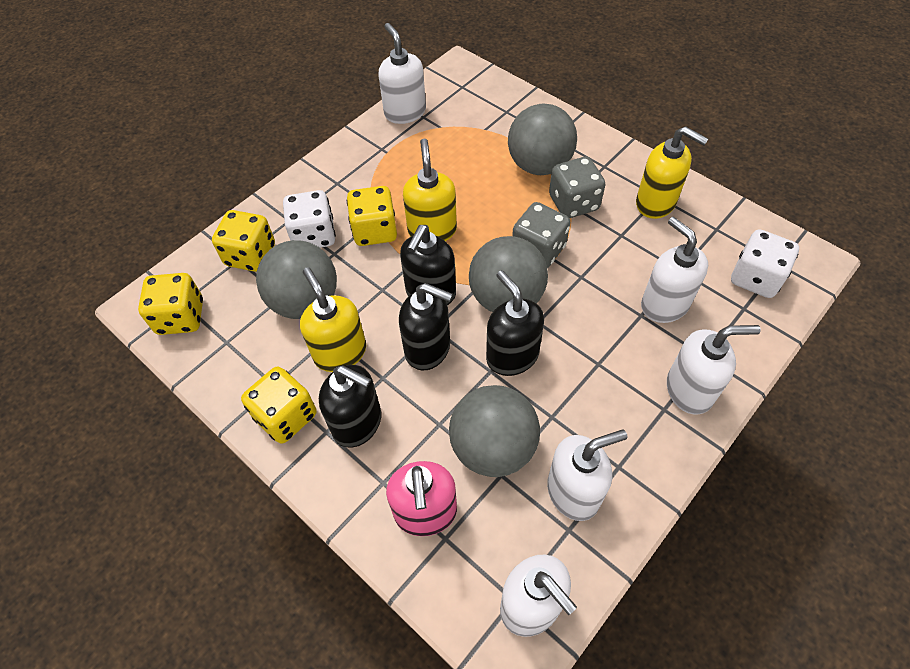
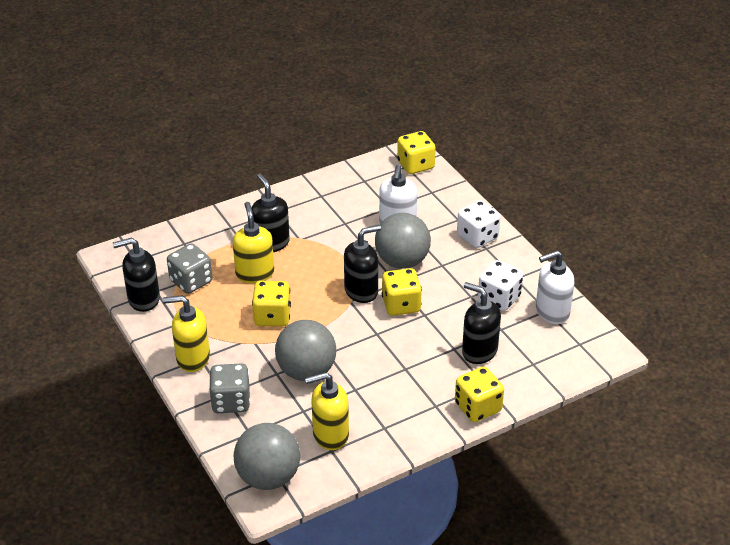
grey ball: [256,240,337,319] [449,385,540,477] [469,236,548,312] [508,104,577,175] = 4 -> [234,423,300,490] [275,320,336,381] [375,213,431,269] = 3
pink soap dispenser: [386,461,457,536] = 1 -> none = 0
white soap dispenser: [378,23,426,124] [500,554,577,637] [547,429,627,521] [641,217,708,323] [667,325,761,414] = 5 -> [379,165,417,224] [536,250,574,324] = 2

